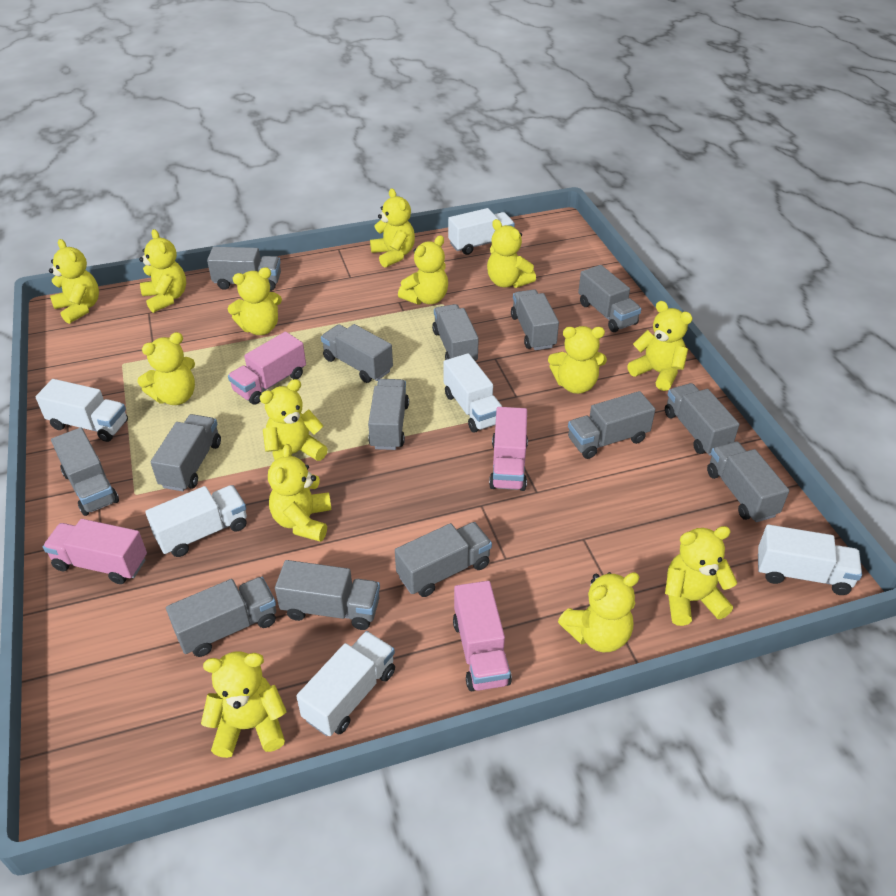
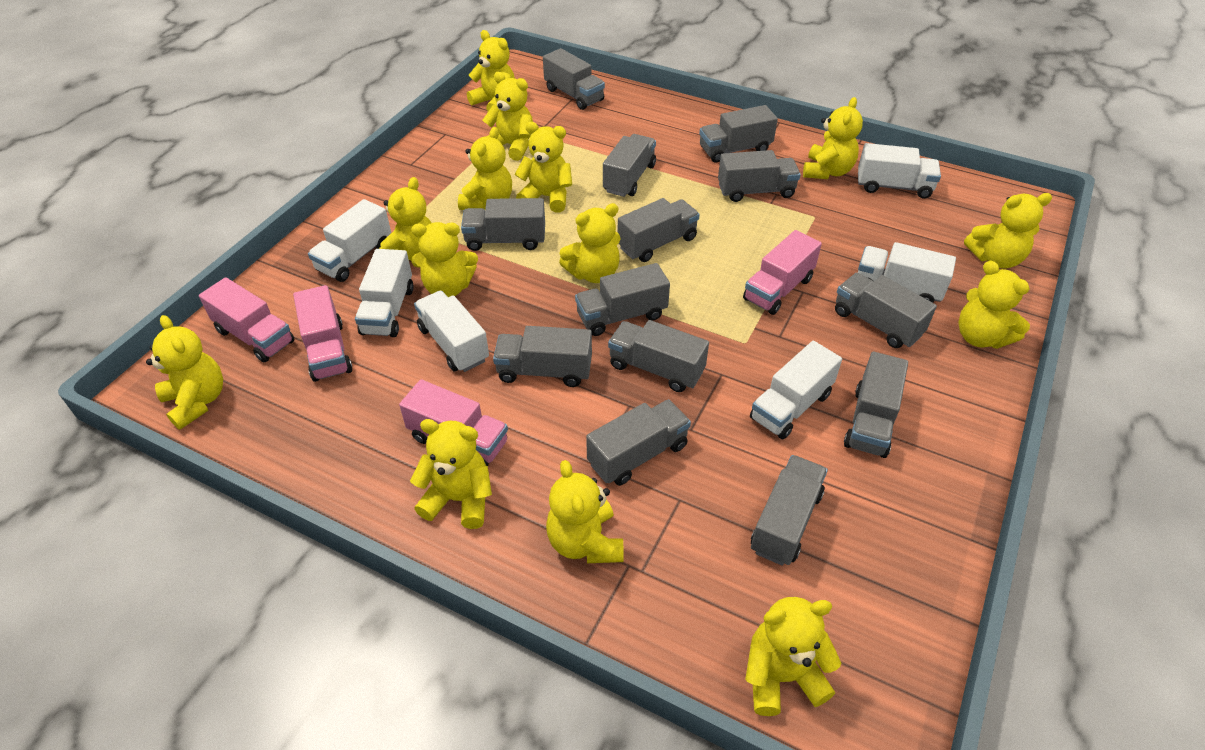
grey truck: [51,428,119,516] [151,414,221,491] [166,577,276,657] [207,247,281,291] [275,560,380,630] [321,324,393,383] [368,379,409,450] [395,522,492,597] [432,304,479,361] [511,290,559,350] [568,391,655,459] [578,265,641,332] [665,383,739,456] [707,442,789,522] = 14 -> [461,198,545,251] [493,326,592,387] [543,48,605,110] [575,263,670,336] [586,399,691,486] [603,134,656,197] [608,320,709,392] [618,198,700,262] [699,105,778,163] [718,150,801,202] [751,455,828,566] [835,273,937,348] [844,352,908,458] = 13

